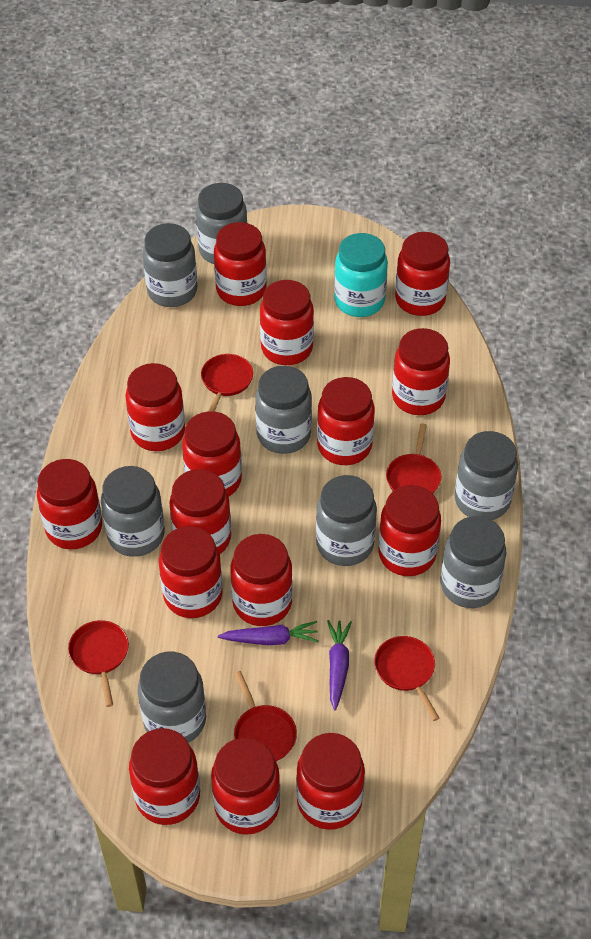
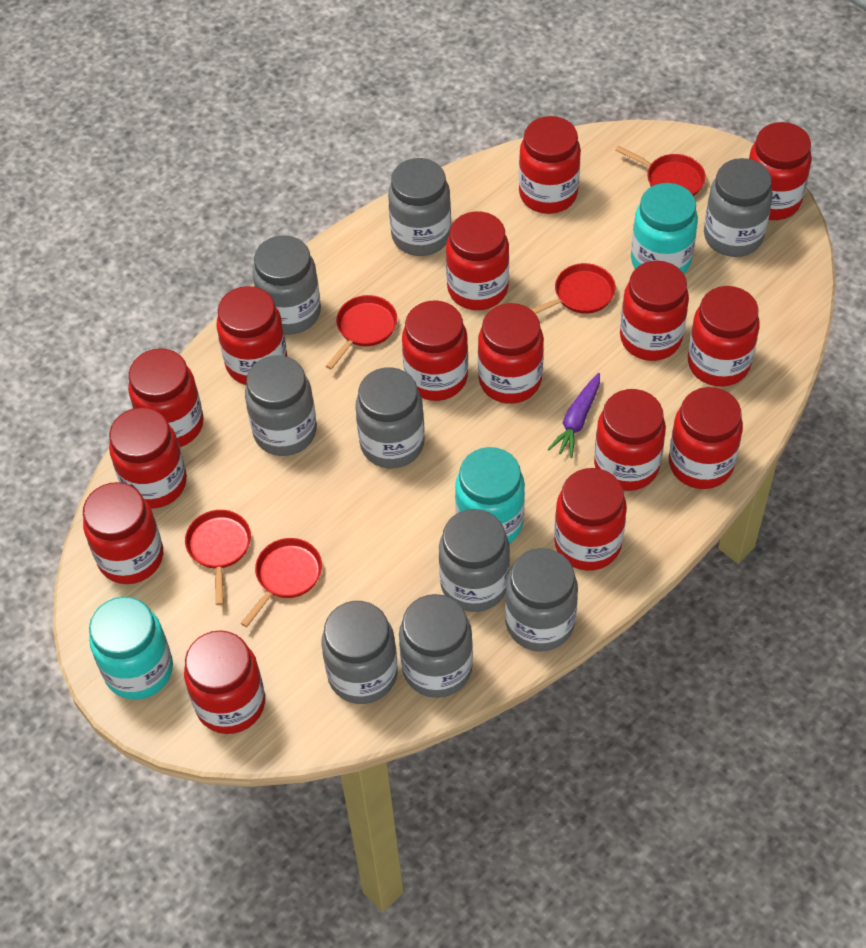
grey jar: [101,466,165,557] [138,652,206,743] [143,223,197,307] [196,183,247,264] [255,366,312,454] [316,475,377,566] [441,516,506,608] [455,431,518,520] = 8 -> [245,355,317,456] [252,235,321,335] [321,601,398,704] [355,367,425,468] [388,158,451,256] [399,594,473,698] [439,509,510,612] [505,548,578,652] [704,158,773,257] = 9
purple carrot: [218,621,319,645] [327,620,352,710] = 2 -> [548,373,600,458] = 1
turquoise jar: [334,233,388,317] = 1 -> [89,597,173,700] [455,447,525,544] [631,183,698,274] = 3

